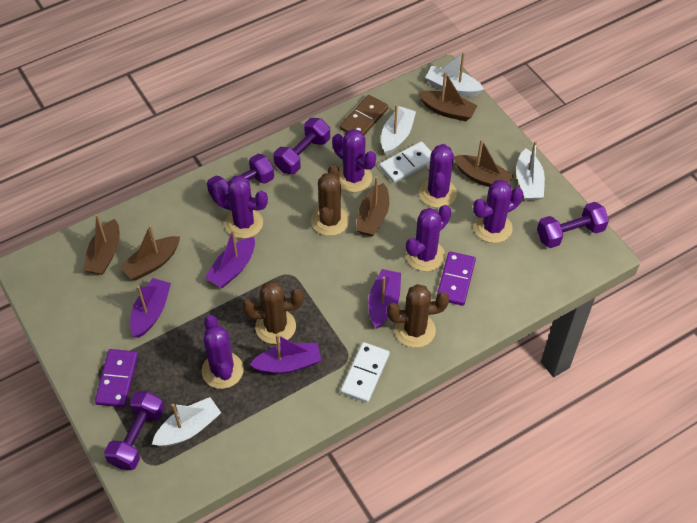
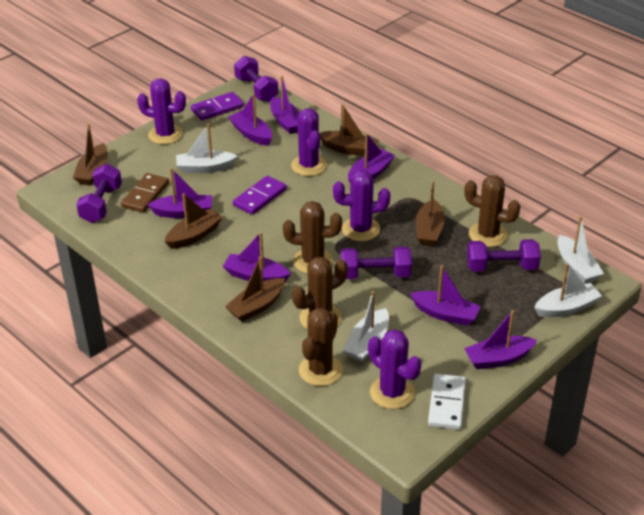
brown cactus: [242,281,304,344] [311,165,349,236] [387,284,449,348] = 3 -> [283,201,342,274] [292,257,348,330] [299,308,343,386] [464,175,521,247] = 4
purple boat: [130,278,171,338] [205,229,255,288] [250,334,322,374] [368,269,401,329] = 4 -> [147,168,212,218] [223,232,291,282] [229,94,272,146] [270,76,299,134] [348,133,395,182] [410,265,481,326] [464,310,537,369] = 7
purple cactus: [202,315,244,389] [213,175,268,239] [332,129,376,192] [406,205,451,271] [419,144,457,208] [473,180,523,243] = 6 -> [137,79,186,144] [291,108,327,176] [333,170,390,241] [368,329,421,409] = 4
white domino: [341,342,390,403] [379,141,432,183] = 2 -> [428,374,466,430] = 1

